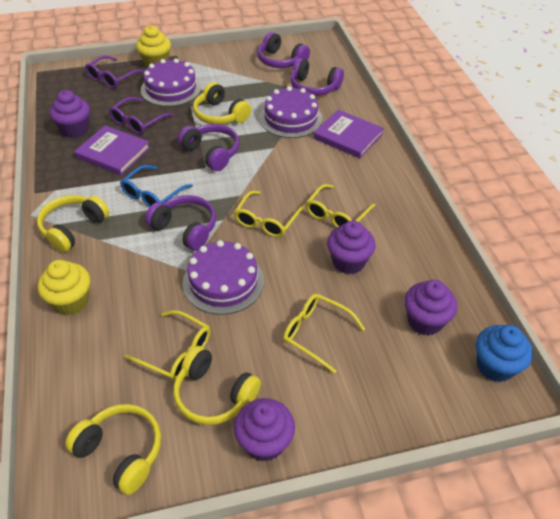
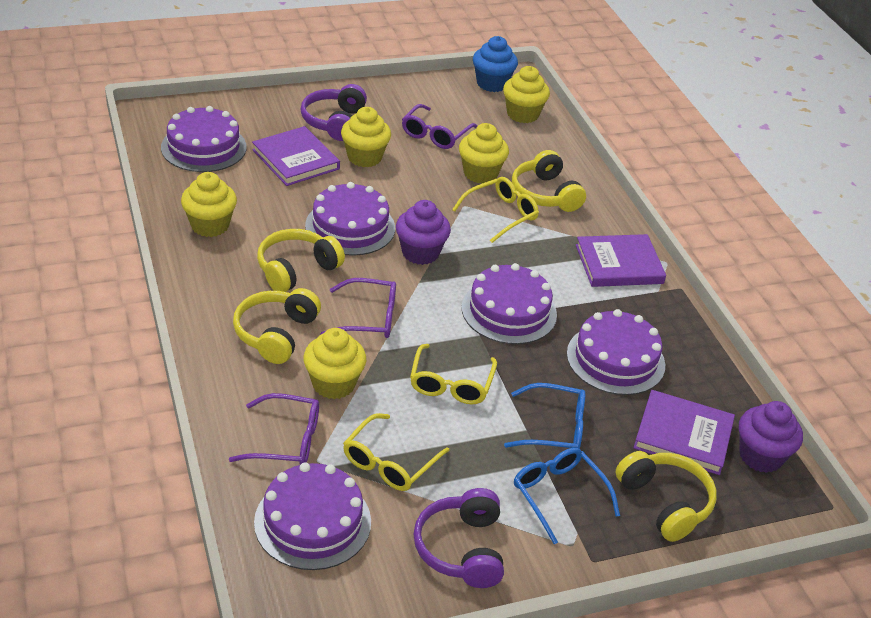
blue glasses: [120,165,193,207] = 1 -> [504,383,585,449] [514,448,620,544] = 2
purple book: [74,125,150,175] [313,110,384,158] = 2 -> [252,126,340,186] [576,234,666,287] [633,390,735,475] = 3
purple cake: [141,58,201,107] [183,240,264,315] [259,86,322,138] = 3 -> [161,106,247,172] [254,462,371,570] [305,182,395,256] [462,263,557,344] [567,309,665,395] = 5
purple cupcake: [49,90,90,138] [234,398,295,462] [327,221,376,274] [404,280,457,336] = 4 -> [396,200,451,265] [739,401,803,473] = 2
purple glasses: [85,56,145,89] [109,97,174,135] = 2 -> [229,393,319,465] [321,278,396,338] [402,104,477,149] = 3
purple headphones: [145,195,216,251] [178,124,239,171] [257,32,310,68] [290,58,344,96] = 4 -> [300,84,367,141] [413,488,504,588] = 2
yellow cupcake: [37,260,90,315] [136,25,171,68] = 2 -> [181,172,237,237] [303,328,366,399] [341,107,391,167] [459,123,509,183] [503,66,550,123] = 5
yellow glasses: [125,310,210,381] [234,191,304,237] [283,294,365,374] [306,184,375,228] = 4 -> [343,413,449,491] [410,344,497,404] [452,177,539,243] = 3

